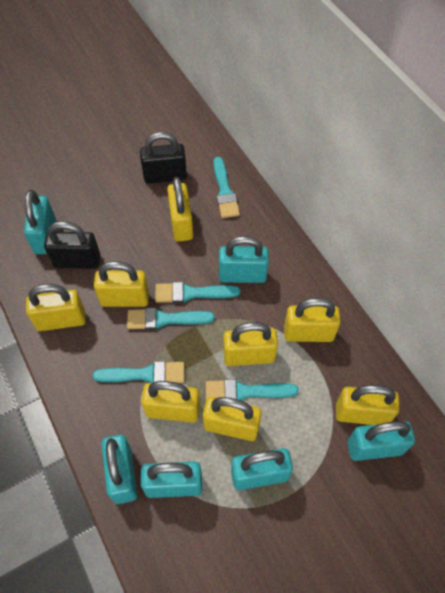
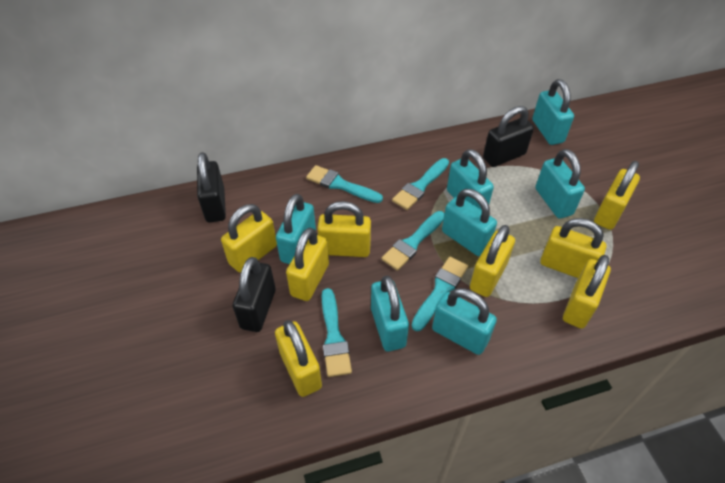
black padlock: [44,221,100,269] [140,132,187,184] = 2 -> [197,152,226,222] [232,257,276,332] [483,106,534,167] = 3
turquoise padlock: [24,190,56,254] [101,434,138,504] [141,462,202,498] [219,236,269,283] [231,448,293,490] [347,421,415,461] = 6 -> [276,194,316,264] [371,276,409,352] [432,288,497,355] [442,189,497,256] [447,149,494,210] [532,79,574,145] [535,149,585,219] = 7

